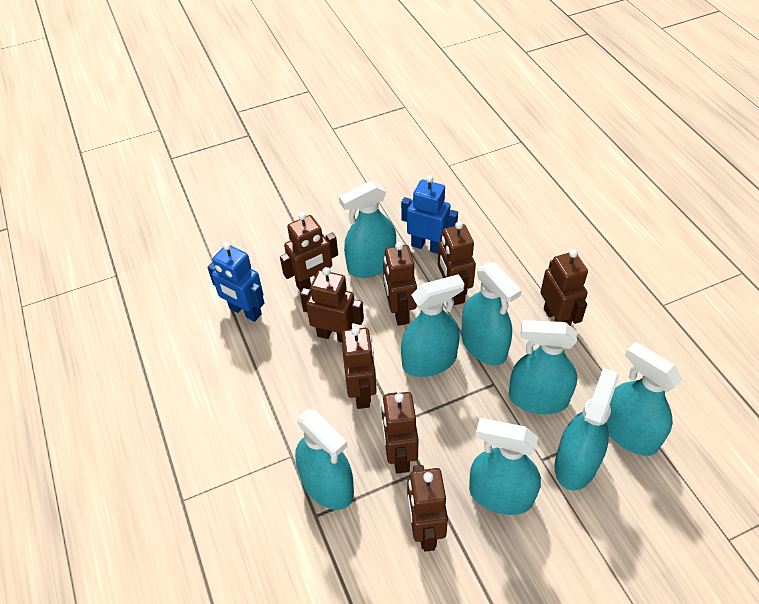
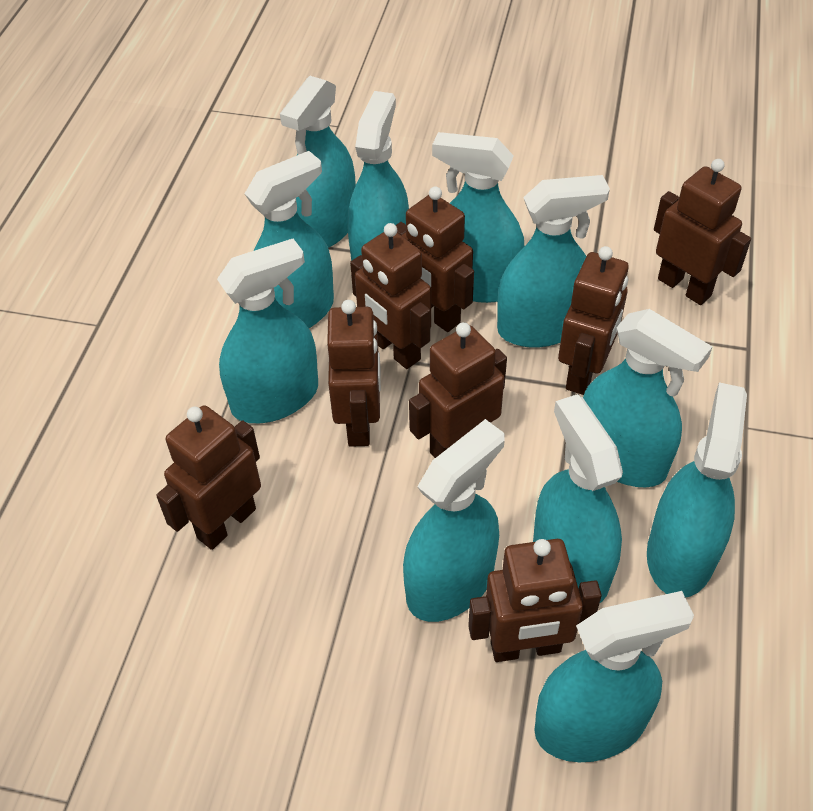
blue robot: [207,242,264,322] [401,175,458,254] = 2 -> none = 0
turquoise spray bottle: [295,408,354,510] [339,181,396,278] [401,274,465,377] [461,262,522,365] [469,418,541,515] [509,320,577,414] [554,368,619,490] [607,341,682,456] = 8 -> [217,239,318,423] [245,151,334,328] [280,76,356,248] [348,91,409,261] [403,419,505,622] [432,132,524,303] [497,175,610,348] [533,394,623,603] [534,591,694,762] [583,309,713,488] [647,382,747,598] = 11

